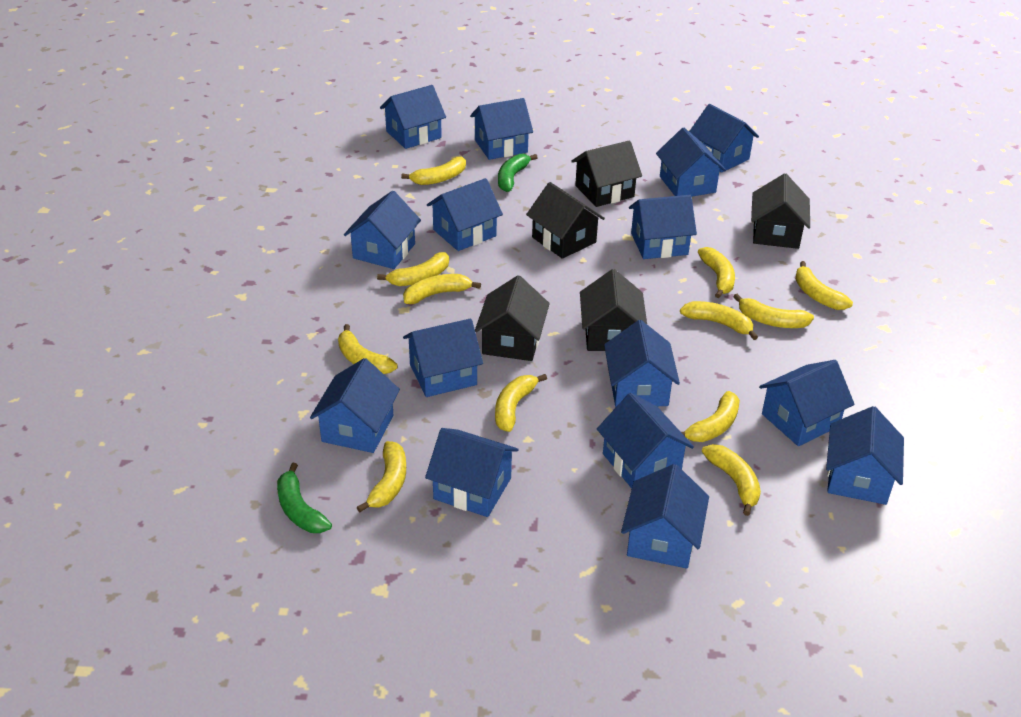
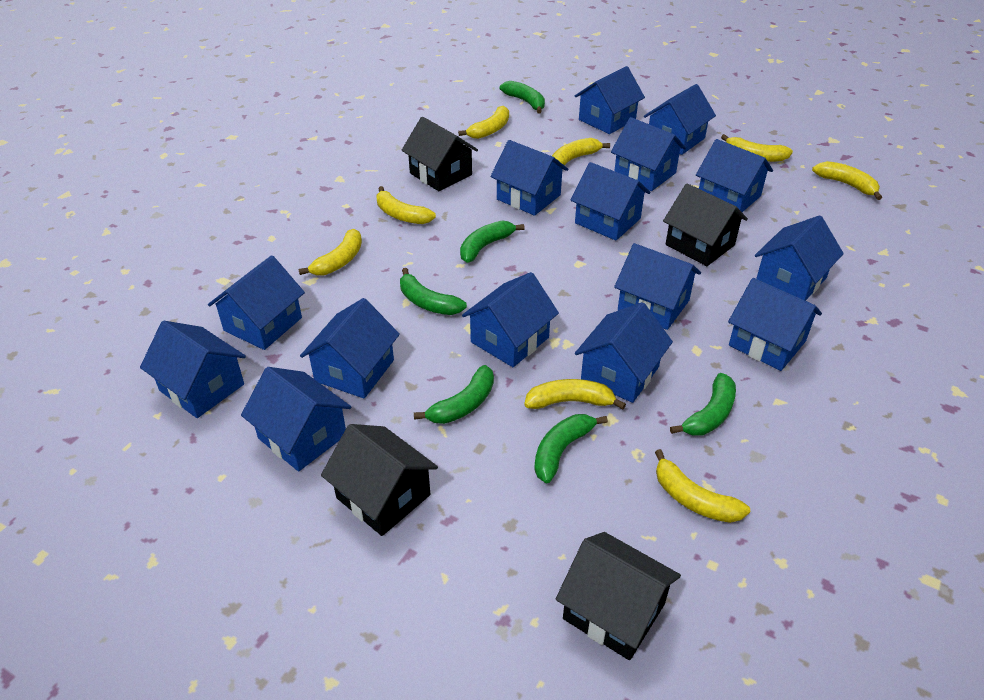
black house: [475,275,550,361] [526,182,605,259] [571,140,642,207] [580,269,647,351] [751,173,810,249] = 5 -> [321,424,438,536] [402,117,478,191] [556,532,681,660] [663,183,748,266] = 4
green banana: [277,463,332,533] [498,154,538,192] = 2 -> [400,268,467,315] [414,365,494,424] [460,221,525,263] [500,81,545,114] [534,414,608,483] [670,373,736,436] = 6
yellow banana: [338,324,397,374] [357,441,406,512] [377,252,449,286] [401,157,466,185] [403,274,481,304] [495,374,547,432] [680,301,758,340] [681,391,740,442] [698,247,735,298] [702,444,761,516] [733,294,814,328] [795,261,853,310] = 12 -> [299,229,362,275] [377,186,436,224] [458,106,509,139] [524,379,626,410] [552,138,610,166] [655,449,750,523] [721,134,793,162] [812,161,882,200] = 8

